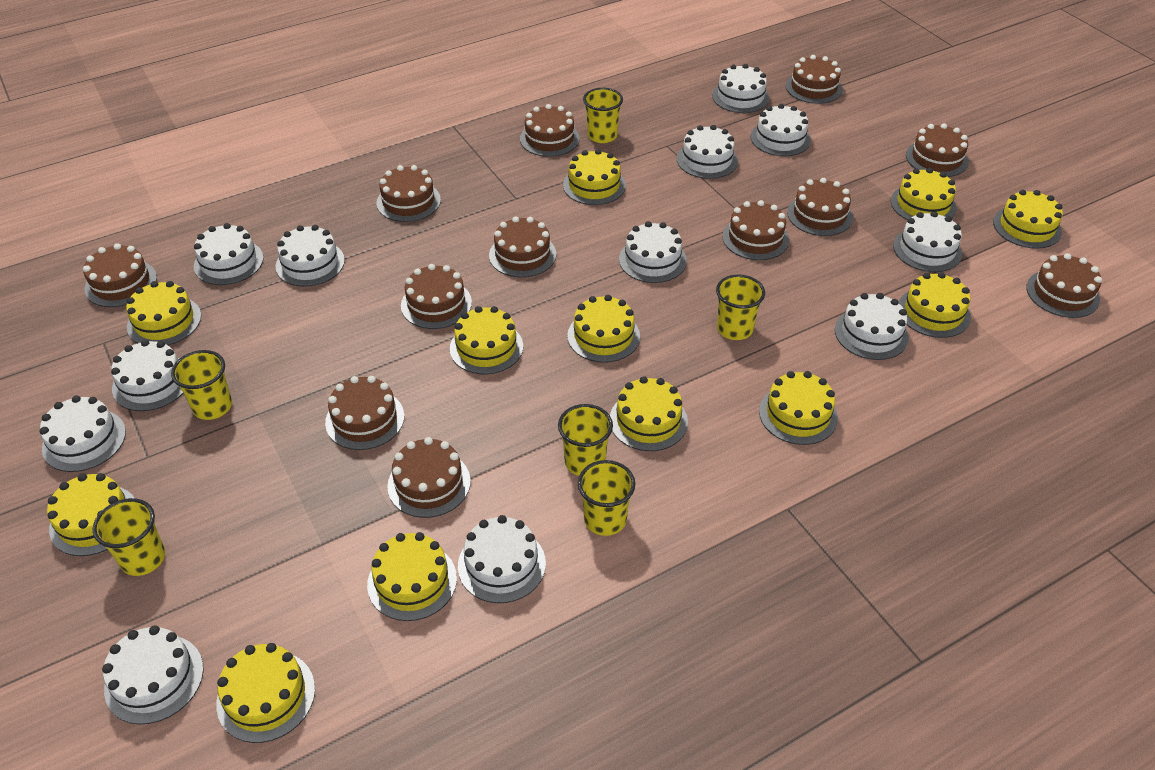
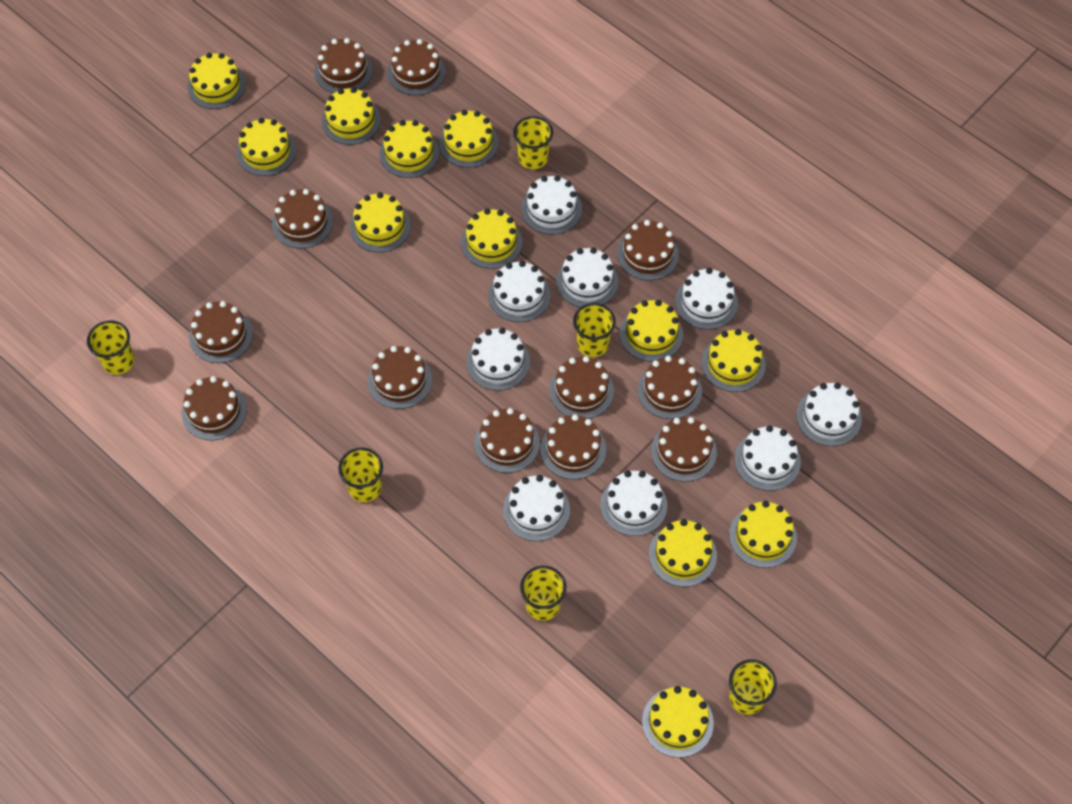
white cake: [39,395,126,472] [102,625,203,724] [111,340,183,411] [194,223,264,285] [276,225,345,287] [458,515,546,603] [619,221,687,283] [677,125,738,179] [712,64,770,113] [751,104,811,156] [835,293,909,360] [893,211,962,272] = 12 -> [466,328,530,391] [488,261,551,322] [503,475,570,541] [521,175,582,235] [556,248,618,307] [600,471,667,536] [675,268,738,330] [735,425,801,491] [796,383,862,446] = 9

